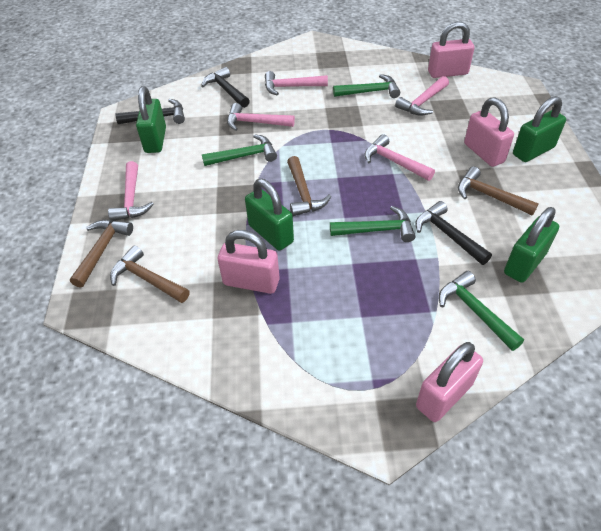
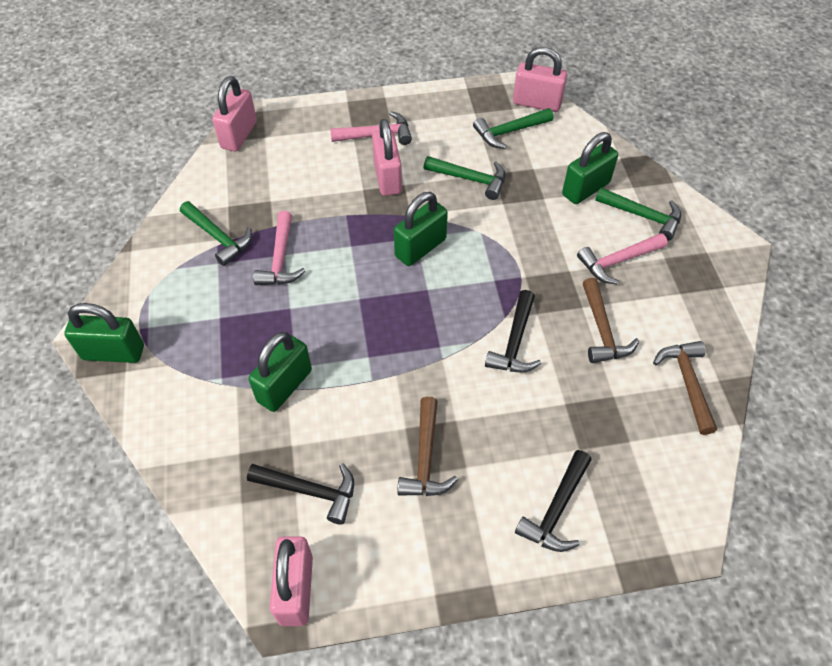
brown hammer: [70,220,133,288] [110,245,189,303] [287,156,331,216] [458,166,539,215] = 4 -> [397,397,458,496] [583,278,639,363] [653,341,717,435] = 3
pink hammer: [108,161,154,221] [227,103,295,131] [265,71,328,95] [364,134,435,181] [395,76,449,116] = 5 -> [253,211,305,285] [330,111,412,145] [577,233,668,285] = 3

